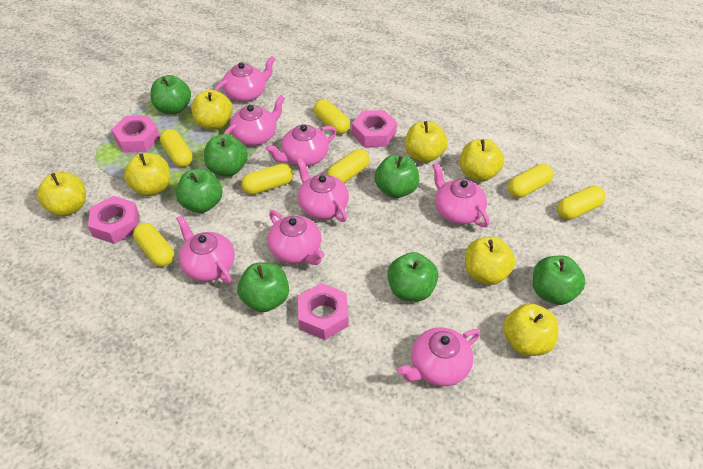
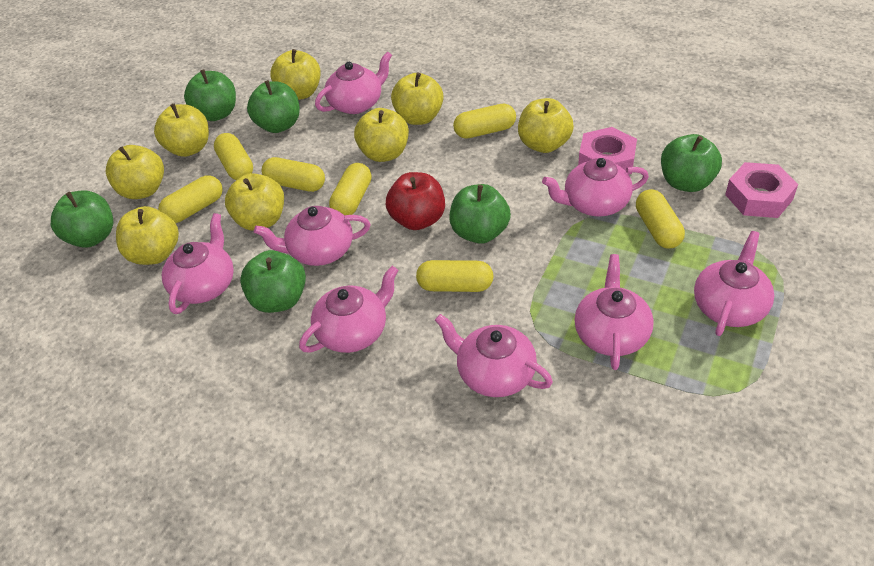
green apple: [150,75,191,114] [176,169,222,213] [204,134,248,176] [237,262,289,312] [375,155,419,198] [387,252,438,301] [533,255,586,305] = 7 -> [51,190,113,248] [184,70,236,121] [240,250,306,313] [247,80,300,133] [449,184,511,244] [661,134,722,192] = 6
pink nut: [88,196,139,244] [111,115,160,153] [298,283,349,340] [352,110,397,147] = 4 -> [578,127,637,175] [725,162,798,218] = 2
red apple: none = 0 -> [386,172,445,230] = 1
yellow apple: [37,172,86,216] [124,153,170,196] [191,90,233,130] [405,121,448,163] [460,139,504,182] [465,237,515,285] [503,303,559,356] = 7 -> [106,145,164,199] [116,206,179,265] [154,103,209,157] [225,173,284,231] [270,49,321,100] [354,108,409,162] [391,72,444,125] [518,98,574,153] = 8

